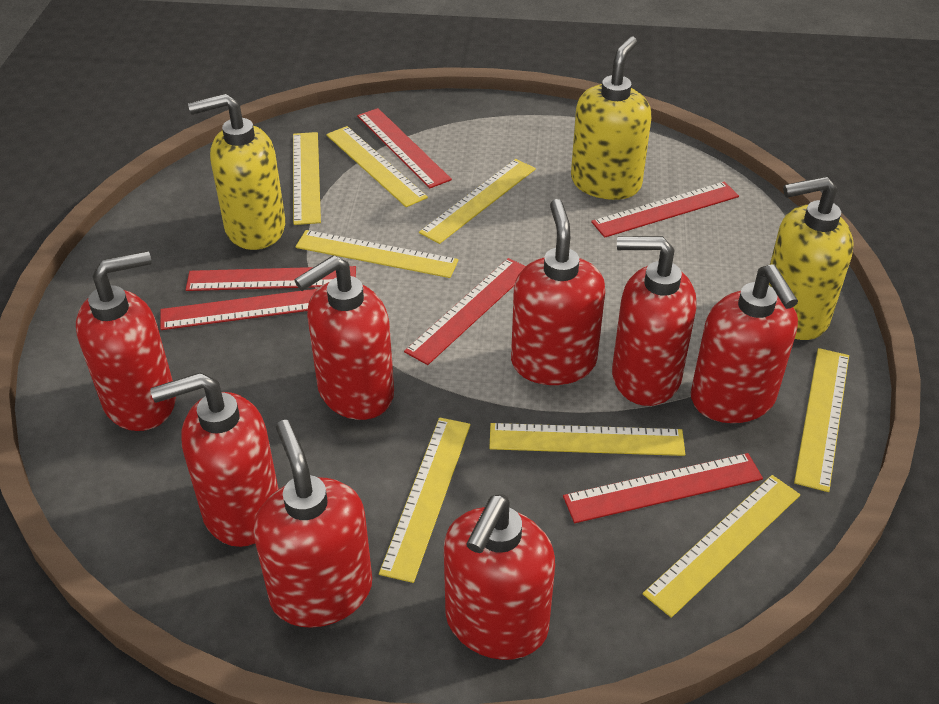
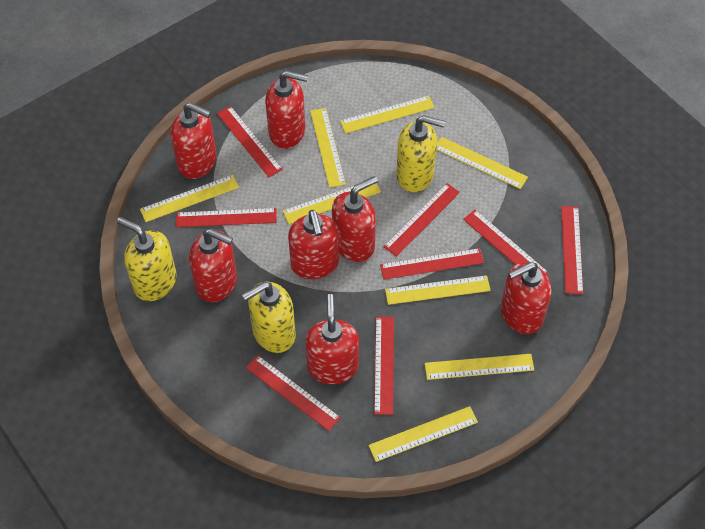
red ruler: [160,289,317,330] [186,266,356,291] [357,108,452,188] [404,258,526,365] [563,453,763,523] [591,182,739,238] = 6 -> [176,208,277,227] [217,106,283,177] [246,355,341,431] [374,317,394,415] [380,248,484,280] [383,183,460,257] [463,210,549,275] [561,206,583,294] = 8
red soap dispenser: [76,251,176,431] [150,372,278,547] [253,420,372,628] [295,255,394,420] [444,494,555,660] [511,199,605,385] [612,236,696,406] [691,264,798,423] = 8 -> [171,102,217,179] [189,229,237,302] [265,70,308,149] [288,210,339,279] [305,294,359,384] [332,176,378,262] [501,262,552,334] = 7

